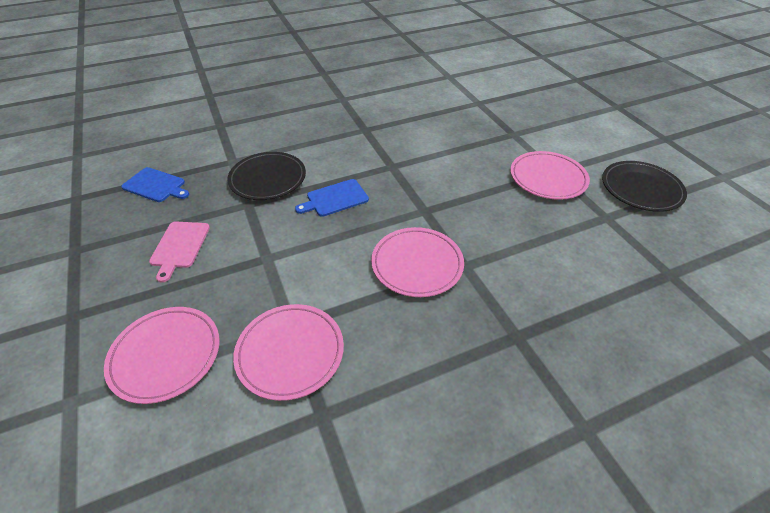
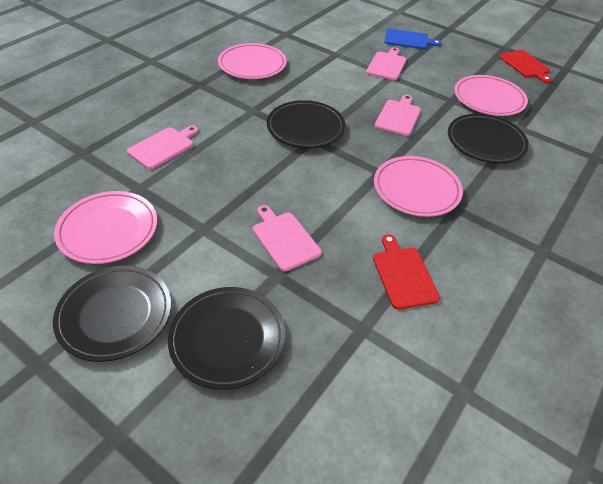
black plate: [227,152,306,200] [602,161,687,212] = 2 -> [53,265,171,362] [168,287,285,389] [267,100,345,148] [448,114,529,163] = 4
blue cutting board: [121,167,189,202] [295,179,369,217] = 2 -> [384,29,441,49] = 1
pink cutting board: [149,222,210,283] = 1 -> [127,126,198,169] [253,205,322,271] [366,47,407,80] [375,95,421,136] = 4
red cutting board: none = 0 -> [373,234,440,309] [499,50,552,83] = 2

